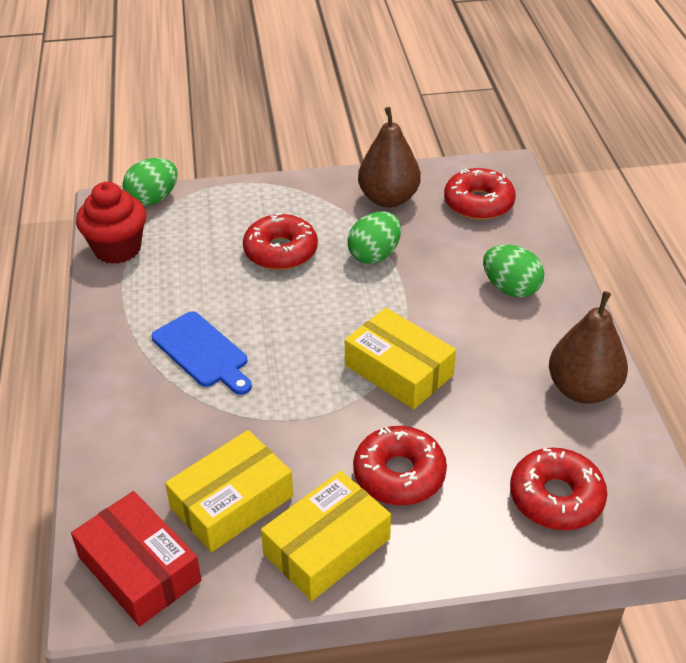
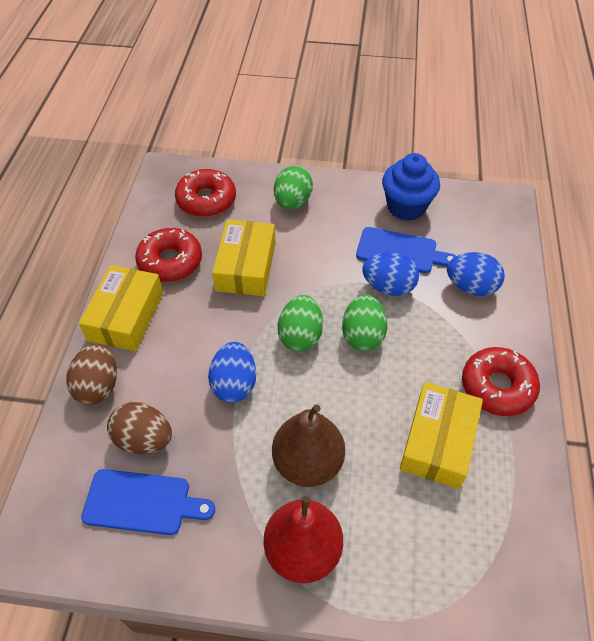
blue cupcake: none = 0 -> [382,153,440,221] = 1
blue cutting board: [151,311,252,395] = 1 -> [81,469,215,535] [356,227,456,273] = 2
blue egg: none = 0 -> [208,342,256,403] [362,252,419,296] [447,252,505,296] = 3
brown egg: none = 0 -> [66,343,117,405] [107,402,172,454] = 2
brown pear: [358,107,421,208] [549,291,628,404] = 2 -> [272,404,345,487] = 1
red box: [71,491,201,627] = 1 -> none = 0
red cupcake: [76,182,146,264] = 1 -> none = 0
red donut: [243,213,318,270] [353,426,447,506] [444,168,516,220] [510,448,607,530] = 4 -> [135,228,202,282] [175,169,236,217] [462,347,540,416] = 3
red pear: none = 0 -> [264,496,343,583] = 1

